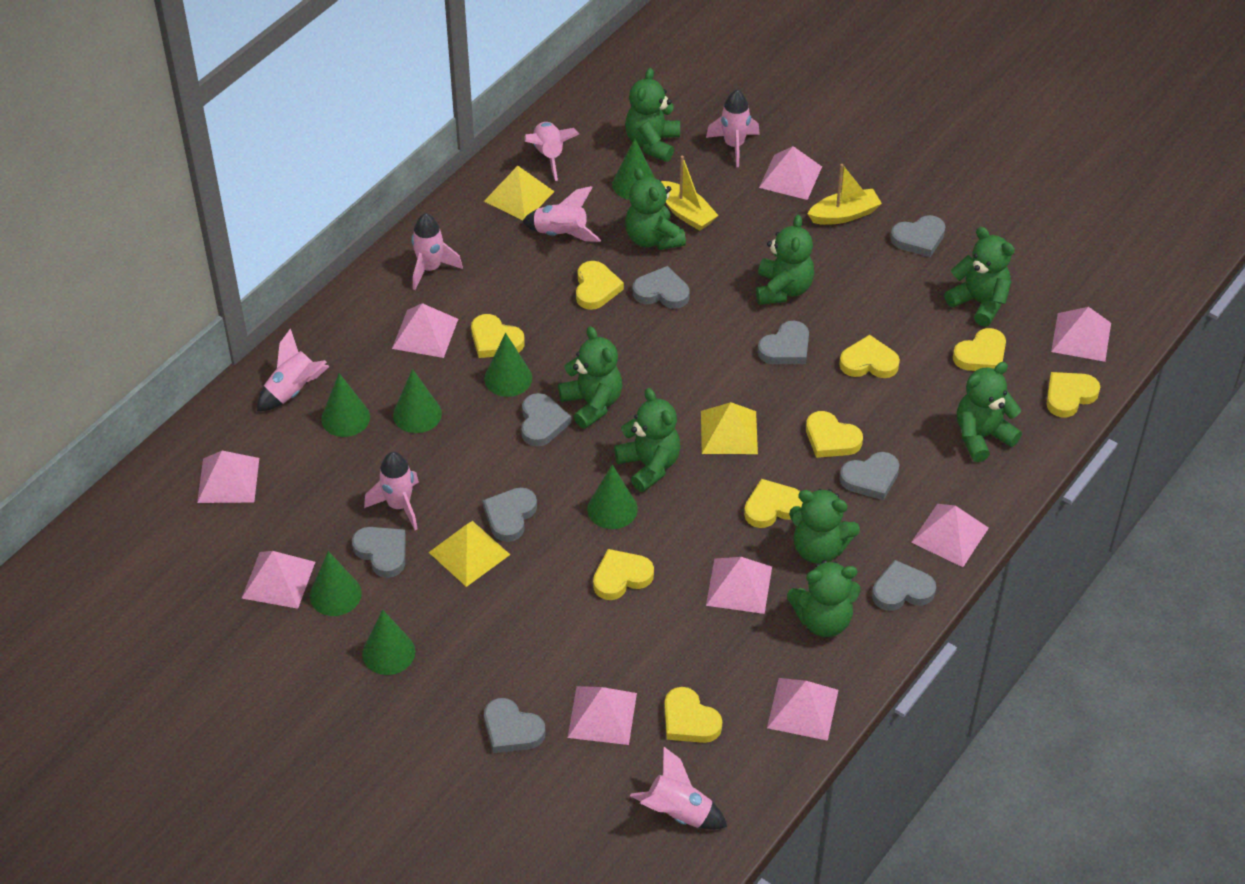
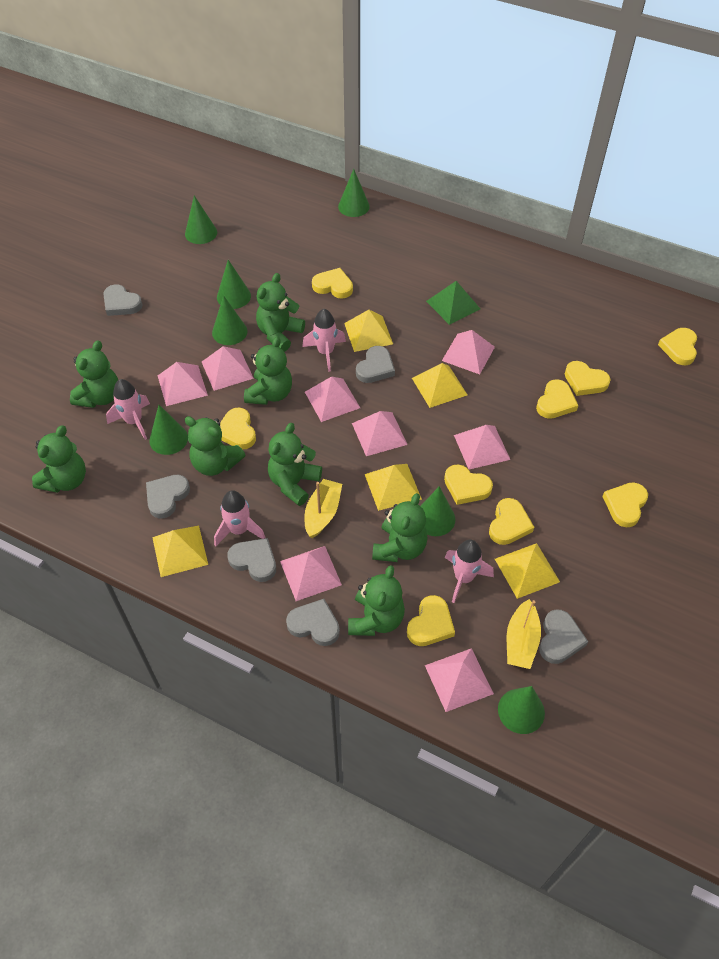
green pyramid: none = 0 -> [426,281,480,325] = 1
green teddy bear: [558,326,622,429] [614,388,681,492] [625,68,680,162] [625,168,686,250] [756,215,814,305] [787,560,861,637] [789,489,860,564] [944,227,1015,327] [957,362,1022,462] = 9 -> [32,425,86,493] [70,340,118,408] [185,416,245,476] [244,337,292,405] [256,273,305,352] [268,423,322,506] [348,565,405,636] [372,493,428,562] = 8
grey heart: [352,527,406,578] [483,487,537,542] [484,698,545,753] [521,393,571,447] [633,266,690,309] [758,321,809,364] [840,452,899,500] [872,560,936,611] [890,215,946,257] = 9 -> [103,284,143,316] [146,475,190,519] [227,538,276,582] [286,599,340,646] [356,346,395,383] [539,609,588,664] = 6
pink pyramid: [197,451,259,503] [241,551,315,609] [392,303,458,358] [568,686,637,745] [706,557,772,614] [759,146,822,200] [767,678,838,741] [911,504,989,567] [1051,307,1111,362] = 9 -> [158,362,208,406] [202,346,254,391] [280,546,342,601] [305,376,360,422] [352,411,408,456] [425,648,494,712] [442,330,495,374] [454,425,511,470] = 8
pink rocket: [257,328,330,411] [364,452,419,530] [412,213,463,290] [522,186,601,242] [525,122,579,181] [630,746,727,830] [706,90,760,167] = 7 -> [106,379,150,440] [214,490,265,546] [302,309,346,372] [445,540,494,603] = 4
yellow pyramid: [429,521,510,587] [484,166,555,220] [701,402,758,454] = 3 -> [152,526,208,577] [344,310,393,352] [365,464,422,511] [412,363,467,408] [495,543,560,599] = 5

